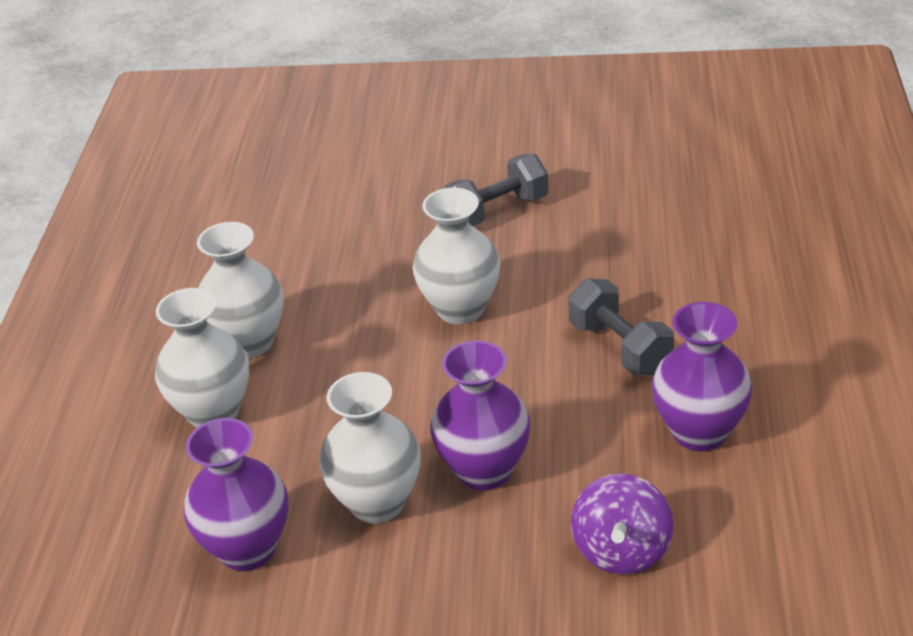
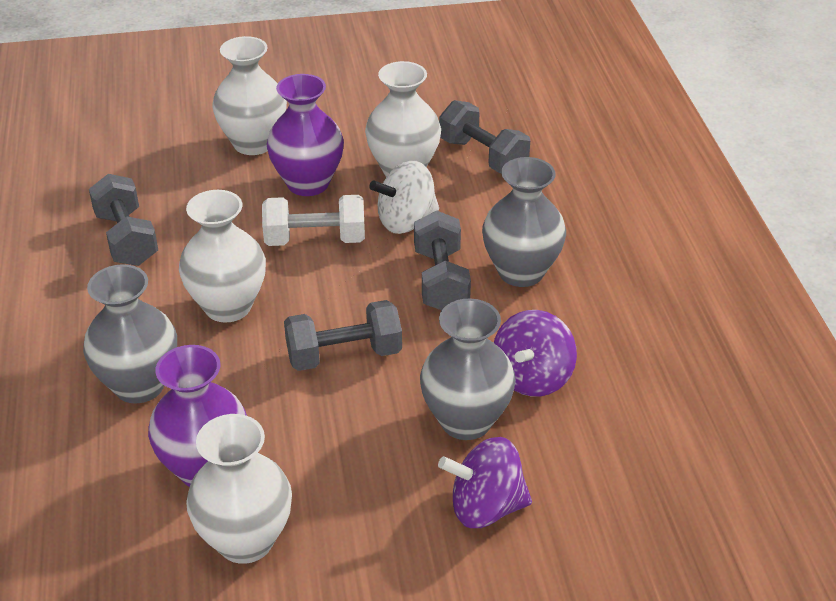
grey dumbbell: [443,154,549,226] [568,278,674,375] = 2 -> [89,174,158,266] [284,300,402,371] [414,211,471,310] [439,100,530,173] = 4
grey vase: none = 0 -> [83,264,177,404] [420,299,516,440] [482,157,566,287] = 3
purple spinning top: [571,474,673,575] = 1 -> [438,437,532,528] [494,310,577,397] = 2
purple vase: [184,418,289,571] [430,340,531,491] [652,302,753,452] = 3 -> [148,345,247,487] [267,74,344,196] = 2
white dumbbell: none = 0 -> [262,195,365,246] = 1
white spinning top: none = 0 -> [369,161,439,234] = 1

